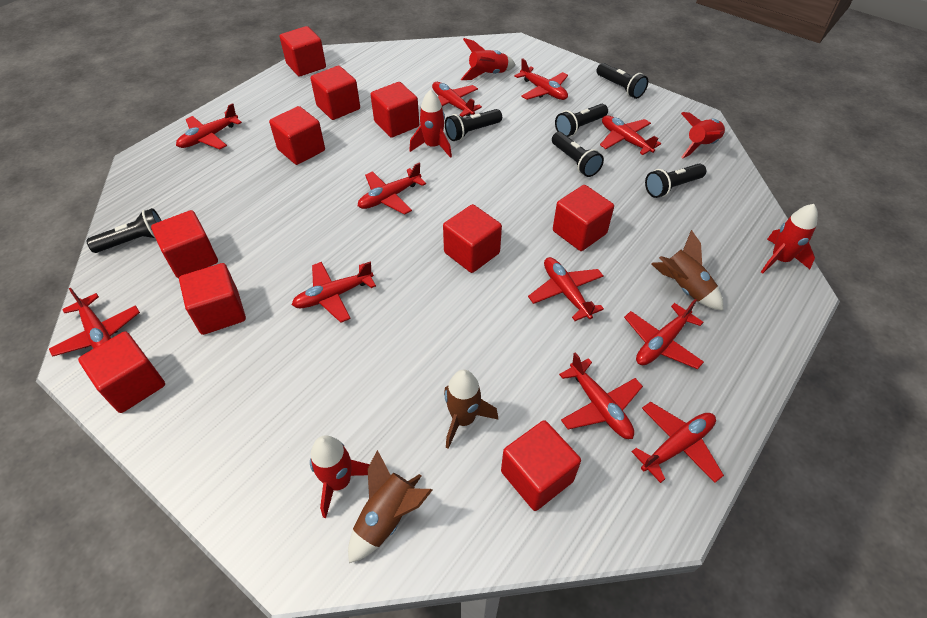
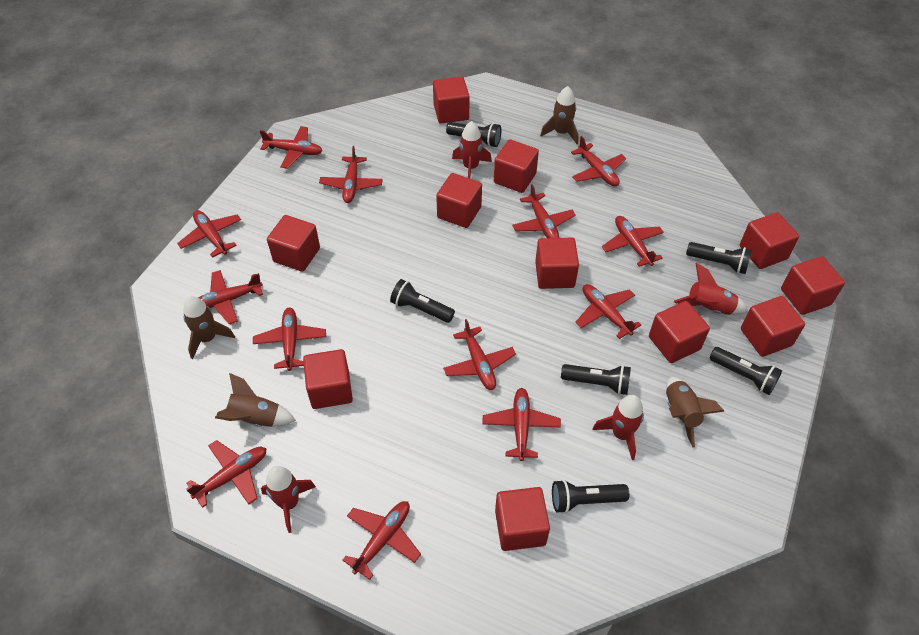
brown rocket: [348,450,432,563] [444,370,498,449] [651,230,723,311] = 3 -> [183,296,235,359] [215,373,296,427] [540,86,578,144] [666,377,724,448] = 4
red cube: [78,331,165,413] [151,210,218,278] [179,263,246,335] [269,106,325,165] [280,26,326,77] [310,66,360,120] [370,82,419,138] [443,204,502,273] [501,420,581,511] [553,185,614,251] = 10 -> [267,215,320,272] [303,349,353,409] [433,77,470,123] [436,173,482,228] [494,139,539,193] [495,487,550,551] [535,238,579,289] [649,301,710,363] [740,212,799,269] [741,296,805,357] [781,256,845,315] = 11
red plane: [49,288,140,356] [176,103,242,149] [292,262,376,323] [358,163,426,215] [432,82,482,117] [514,58,568,100] [528,257,604,321] [559,352,643,439] [600,116,661,155] [624,299,704,369] [631,402,724,483] = 11 -> [177,210,241,258] [186,440,266,508] [198,270,263,324] [253,307,326,371] [260,126,323,169] [319,146,383,203] [342,501,421,580] [443,319,516,390] [482,388,561,461] [512,184,576,238] [571,136,626,186] [576,284,641,339] [602,216,664,267] = 13
red rocket: [310,435,370,518] [409,89,452,158] [461,38,516,80] [681,112,725,158] [761,204,818,274] = 5 -> [261,466,316,533] [452,121,492,179] [592,395,644,460] [674,263,748,315] = 4

